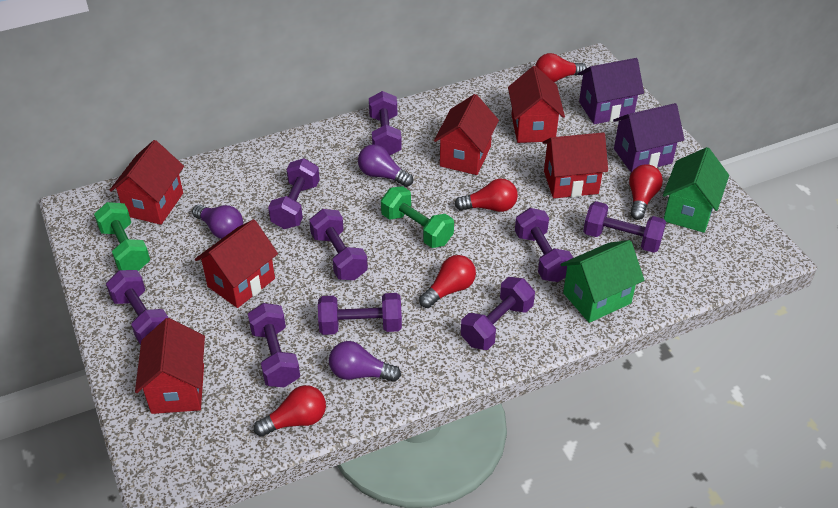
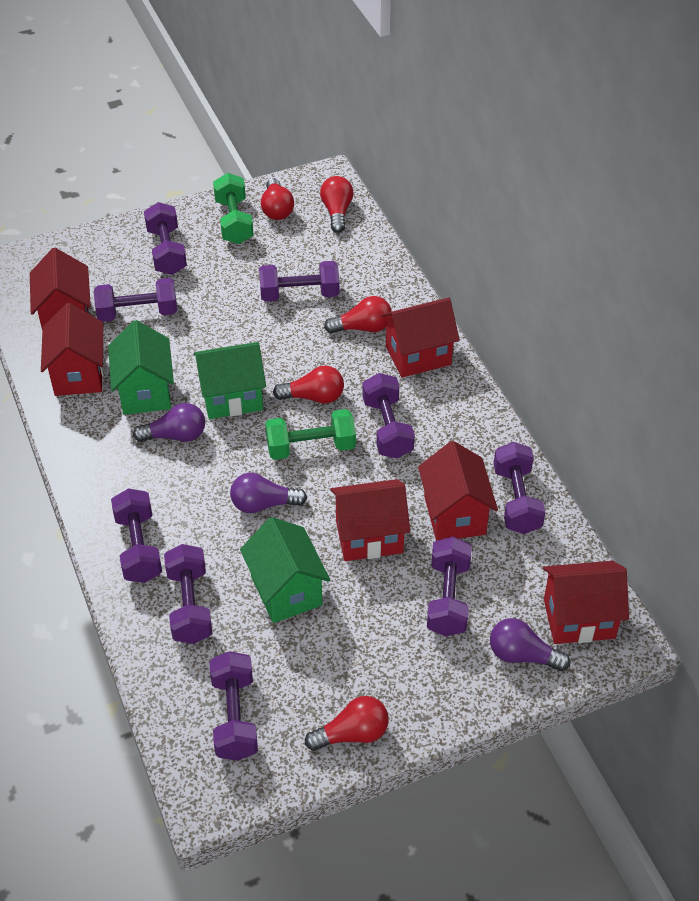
green house: [560,240,644,323] [663,147,729,233] = 2 -> [108,320,174,415] [193,342,266,419] [240,517,330,623] = 3
purple house: [578,58,644,124] [613,103,684,172] = 2 -> none = 0

